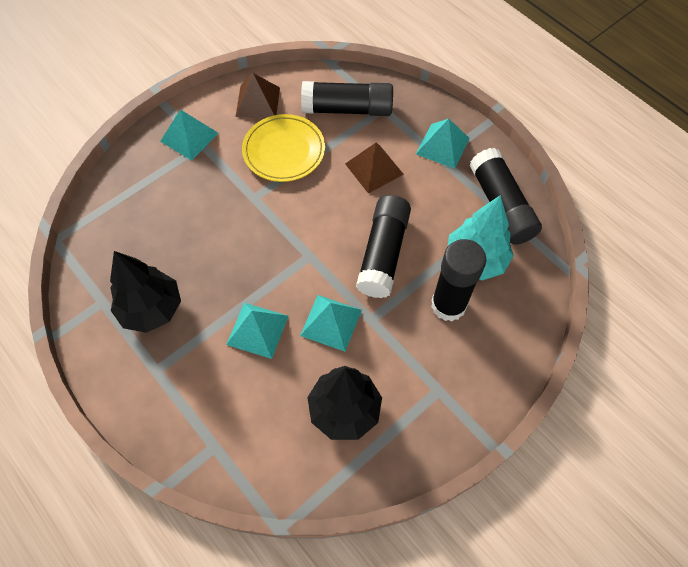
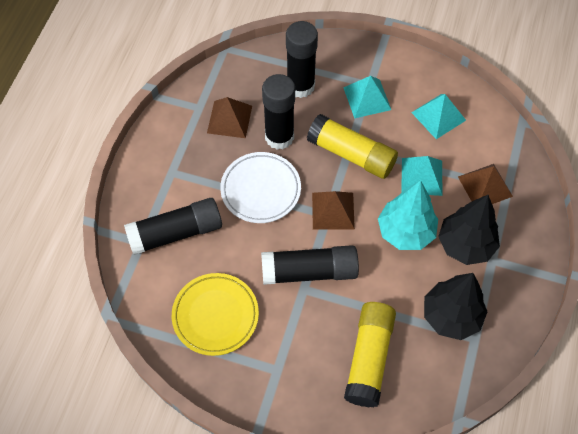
brown pyramid: [236,73,280,118] [345,143,404,194] = 2 -> [207,97,252,138] [312,191,355,230] [458,164,513,204] = 3
turquoise pyramid: [160,109,218,160] [226,303,288,359] [300,295,362,352] [416,119,470,169] = 4 -> [343,76,391,118] [401,156,442,196] [411,94,466,139] = 3
white plate: none = 0 -> [220,152,301,223] = 1
yellow glue stick: none = 0 -> [307,114,398,179] [344,302,396,407] = 2

